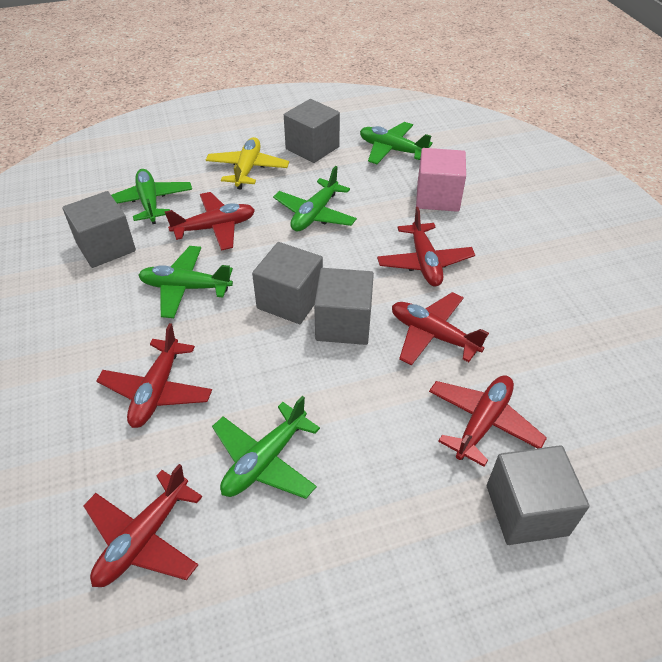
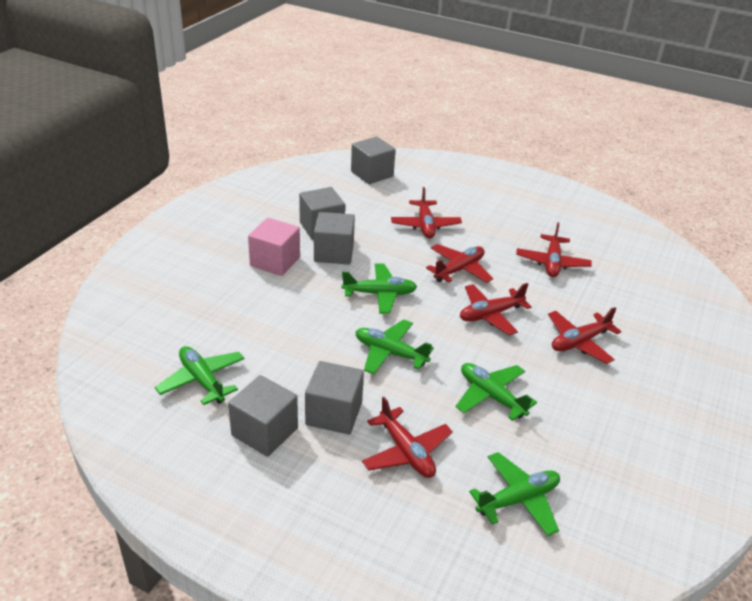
yellow plane: [206,137,289,190] = 1 -> none = 0

